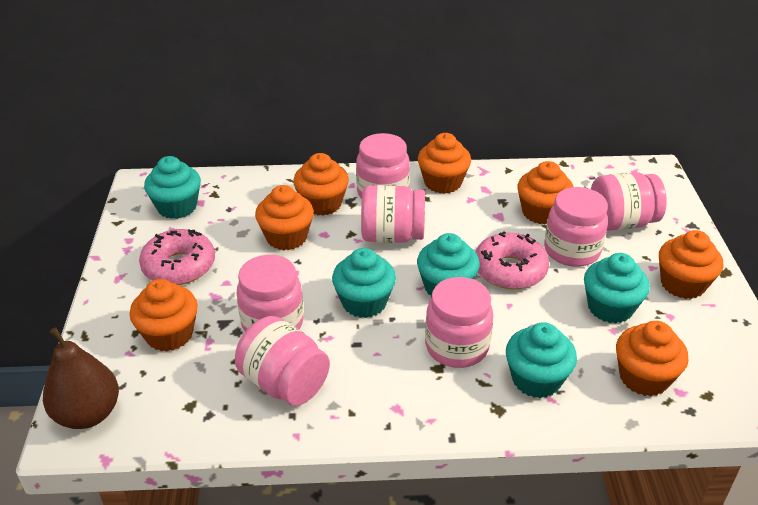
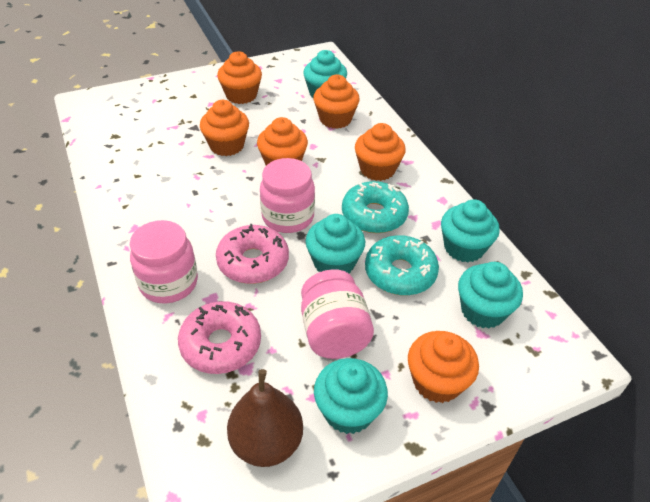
orange cupcake: [130,279,198,351] [255,185,314,250] [293,153,349,216] [418,133,471,194] [517,161,574,225] [616,321,688,396] [659,230,723,299] = 7 -> [200,100,249,156] [217,51,262,104] [257,117,308,165] [313,74,360,129] [355,123,406,181] [408,331,479,403] = 6
pink jar: [235,316,330,406] [237,255,304,331] [356,133,410,199] [361,185,425,243] [425,277,493,368] [544,187,608,267] [591,172,667,231] = 7 -> [130,220,198,303] [260,158,315,233] [301,269,374,359] = 3
turquoise donut: none = 0 -> [342,181,409,233] [365,235,439,295] = 2

